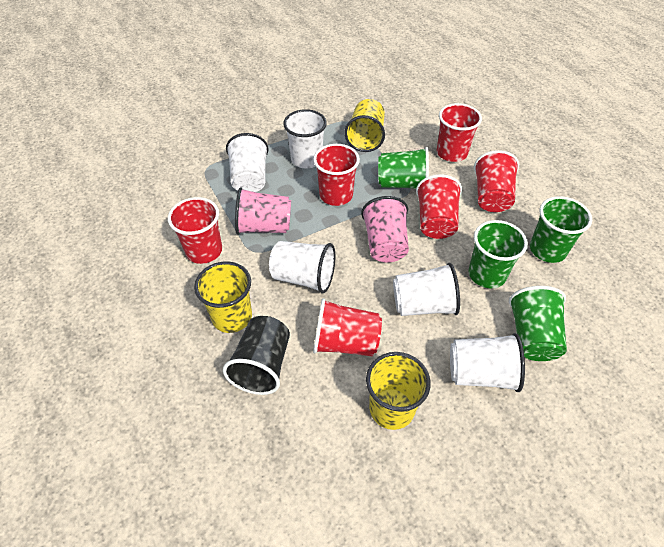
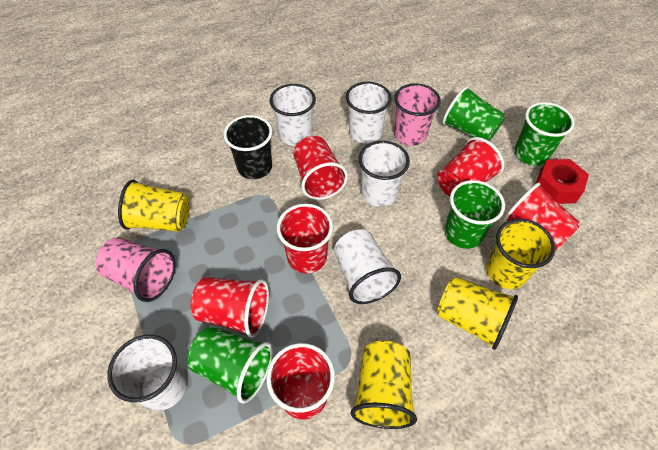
red nut: none = 0 -> [536,159,589,204] = 1
yellow cup: [194,261,252,333] [344,99,385,152] [366,352,431,430] = 3 -> [118,180,190,232] [350,341,417,429] [437,276,518,350] [486,218,556,289] = 4

